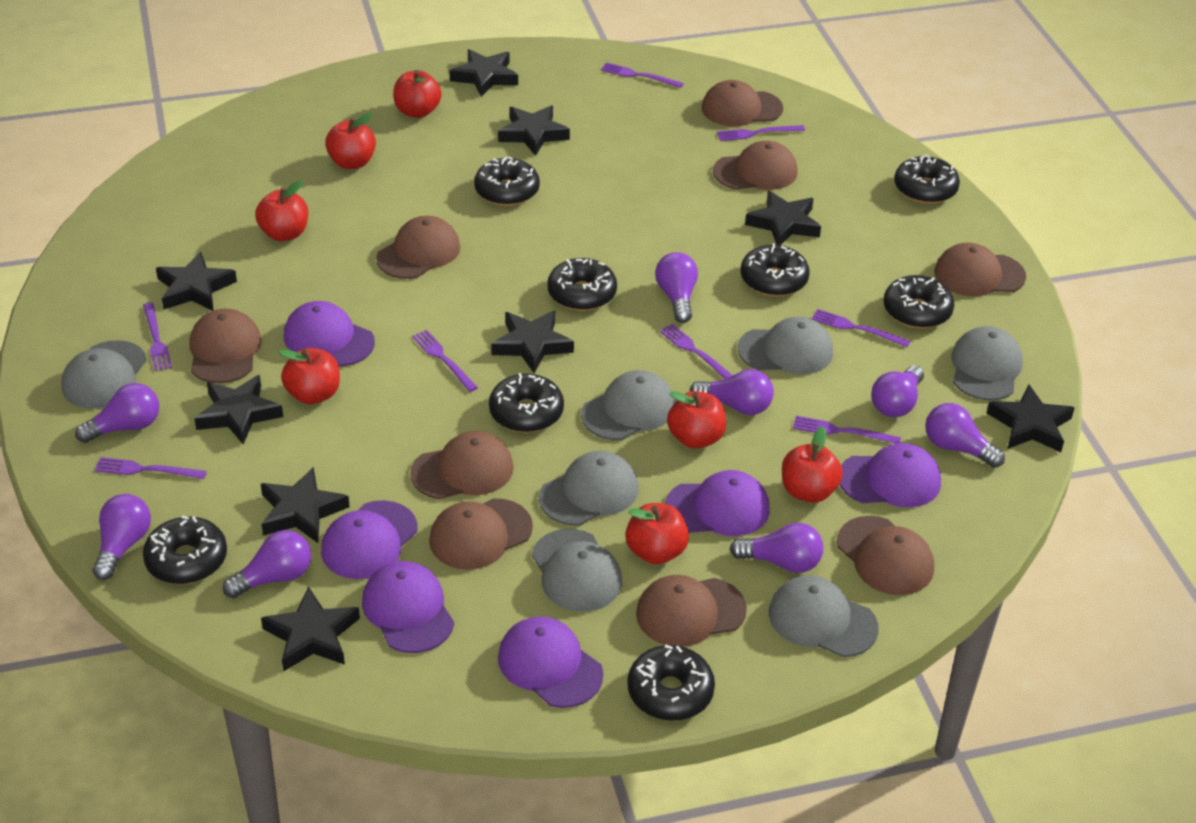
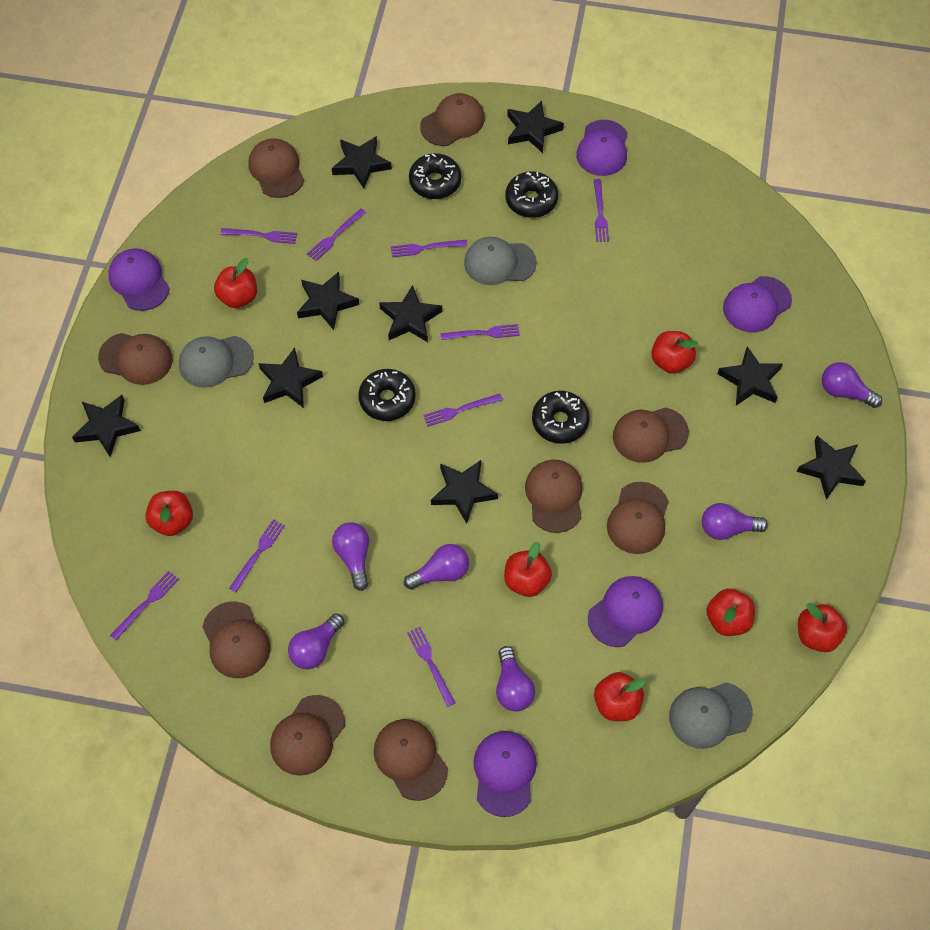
black donut: [143,515,227,584] [474,156,540,206] [489,373,564,433] [547,258,617,311] [627,644,715,721] [740,243,810,297] [883,275,954,329] [894,155,960,204] = 8 -> [359,369,416,421] [409,153,461,199] [505,171,558,218] [532,391,590,444] = 4
grey cap: [61,340,147,409] [532,529,622,612] [539,451,639,526] [581,370,675,440] [738,317,833,375] [769,575,879,657] [951,326,1023,400] = 7 -> [179,336,254,388] [464,237,537,285] [669,683,753,749] = 3
purple cap: [284,301,375,366] [321,500,417,579] [362,561,454,653] [498,616,603,708] [665,470,770,536] [840,443,941,508] = 6 -> [108,248,170,311] [473,731,537,817] [576,120,627,176] [588,576,663,647] [723,276,792,332] = 5
purple fork: [95,457,207,479] [143,303,172,371] [412,330,478,392] [601,62,684,88] [659,324,732,379] [717,125,805,141] [793,416,901,444] [812,309,910,347] = 8 -> [110,571,179,641] [220,228,297,244] [229,519,285,592] [307,208,366,261] [391,240,467,257] [407,627,455,707] [423,394,503,427] [440,324,520,340] [594,179,609,242] = 9
purple light bulb: [75,383,159,443] [93,494,151,580] [223,530,311,598] [655,252,698,323] [690,369,774,415] [730,523,823,573] [871,365,924,417] [925,403,1005,468] = 8 -> [288,613,345,669] [332,522,369,591] [404,544,469,590] [496,646,535,711] [702,503,768,540] [822,362,882,408] = 6

